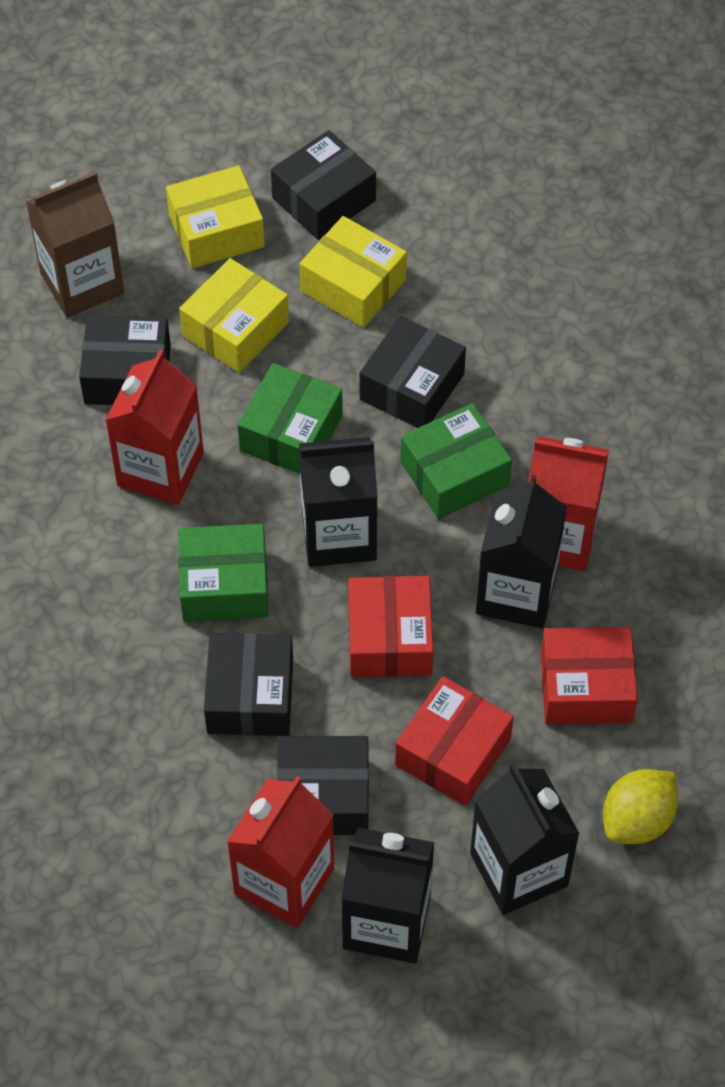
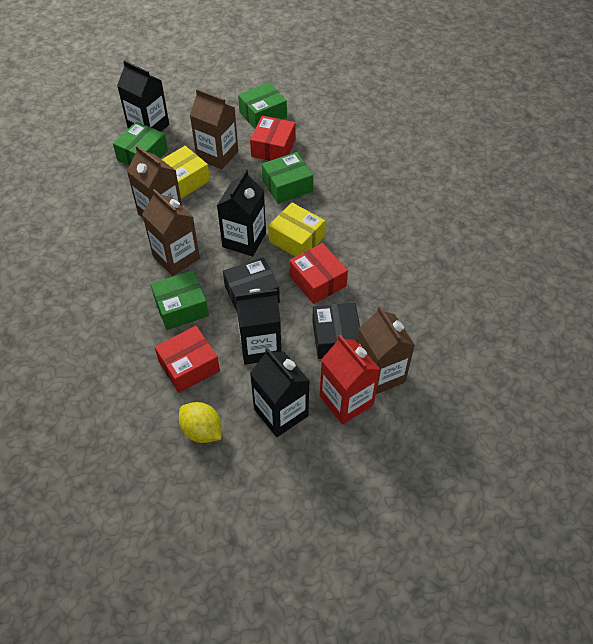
black box: [79,315,171,405] [204,633,293,736] [271,130,376,240] [277,736,369,835] [360,316,466,428] = 5 -> [223,257,280,311] [312,303,360,359] = 2
brown carton: [26,172,124,318] = 1 -> [127,145,182,218] [142,189,200,276] [190,89,238,169] [357,306,415,394] = 4
green box: [178,524,269,622] [237,363,343,474] [401,403,512,519] = 3 -> [113,122,168,165] [151,270,209,330] [238,82,287,129] [262,152,313,204] = 4
red carton: [105,350,204,505] [227,776,334,928] [528,436,609,572] = 3 -> [320,335,380,425] = 1
yellow box: [166,165,265,268] [179,258,289,373] [300,216,407,328] = 3 -> [161,146,210,199] [268,203,325,257] = 2

